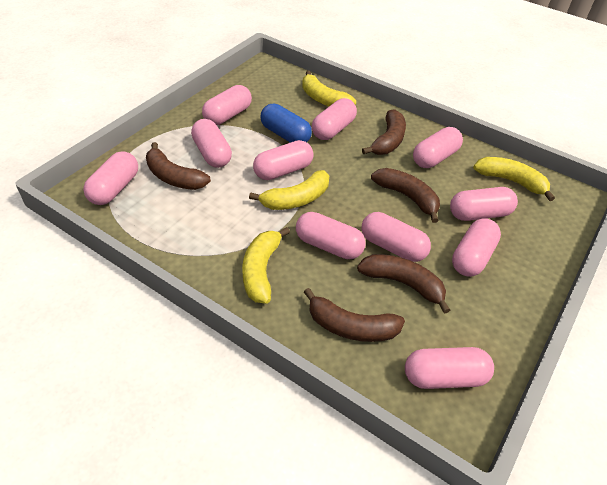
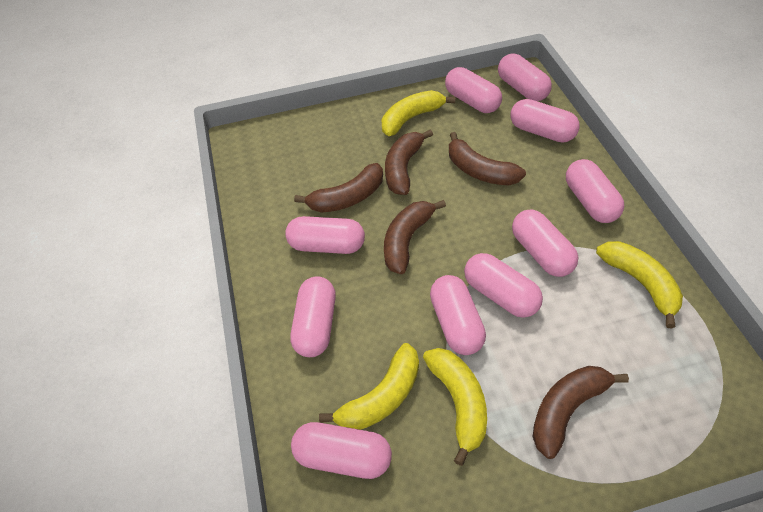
blue capsule: [261,104,312,143] = 1 -> none = 0
pink capsule: [83,151,138,205] [191,119,232,168] [202,85,252,125] [253,140,314,180] [296,212,366,259] [312,98,357,140] [361,212,431,262] [405,347,494,389] [413,127,463,168] [450,187,518,221] [452,218,501,277] = 11 -> [285,216,365,254] [291,276,336,357] [291,422,392,479] [430,275,486,355] [445,67,502,113] [464,253,543,318] [498,54,552,101] [511,99,580,143] [512,210,578,277] [566,159,624,223] = 10

